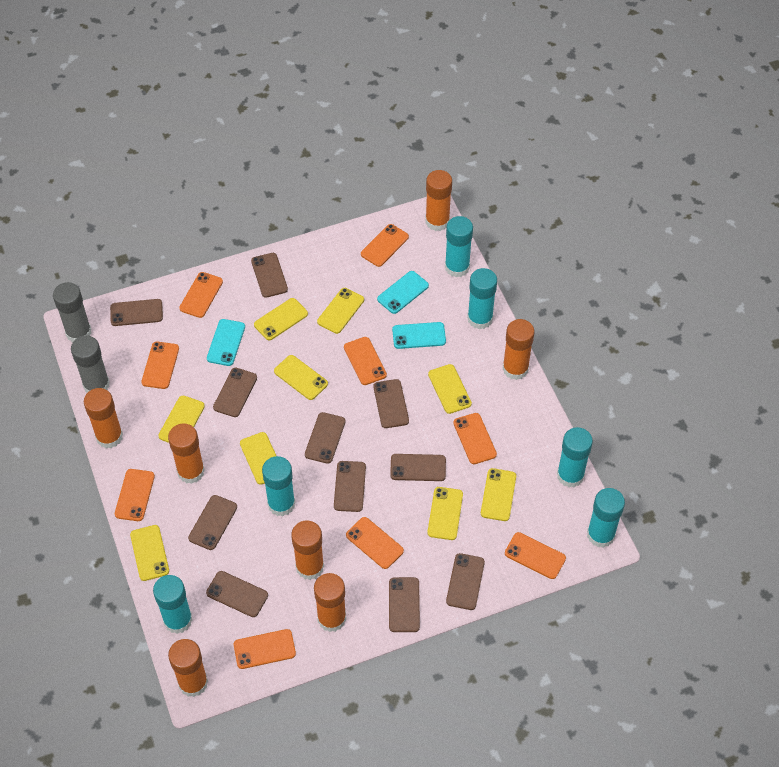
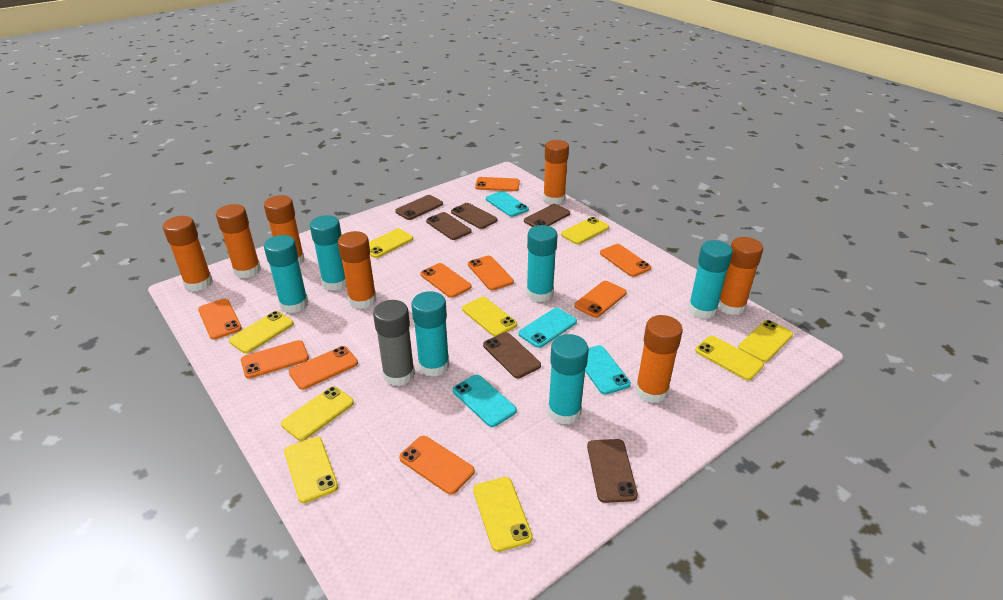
brown phone: [110,299,163,326] [188,495,237,550] [206,571,268,617] [213,368,257,417] [251,253,288,298] [305,412,346,464] [334,461,366,512] [373,379,409,428] [389,577,420,632] [390,454,446,481] [446,553,485,610] = 11 -> [395,195,443,220] [426,212,471,240] [451,203,497,229] [483,332,541,378] [524,204,570,227] [587,439,638,503] = 6
grey glue stick: [53,282,92,342] [71,335,110,393] = 2 -> [373,300,415,386] = 1
turquoise phone: [207,319,245,366] [377,271,429,314] [392,322,446,349] = 3 -> [453,375,517,427] [486,191,529,217] [519,308,577,348] [585,345,631,395] = 4

